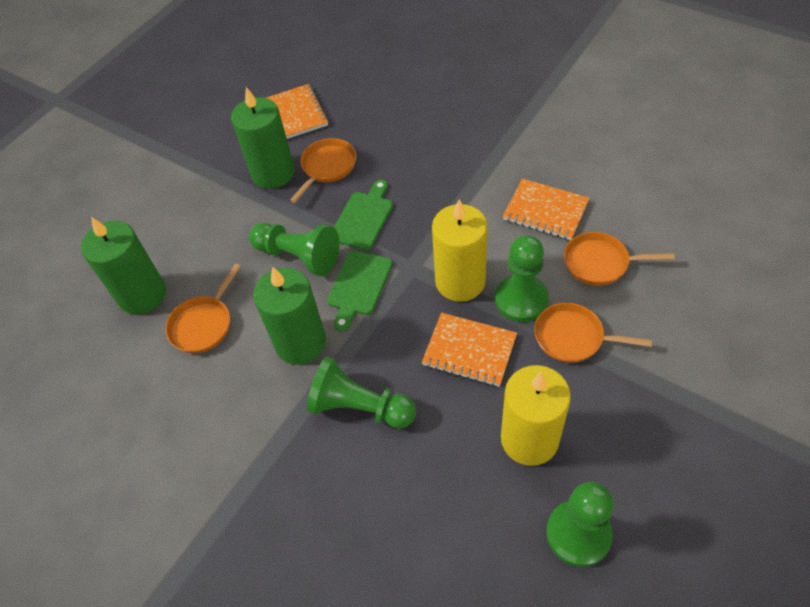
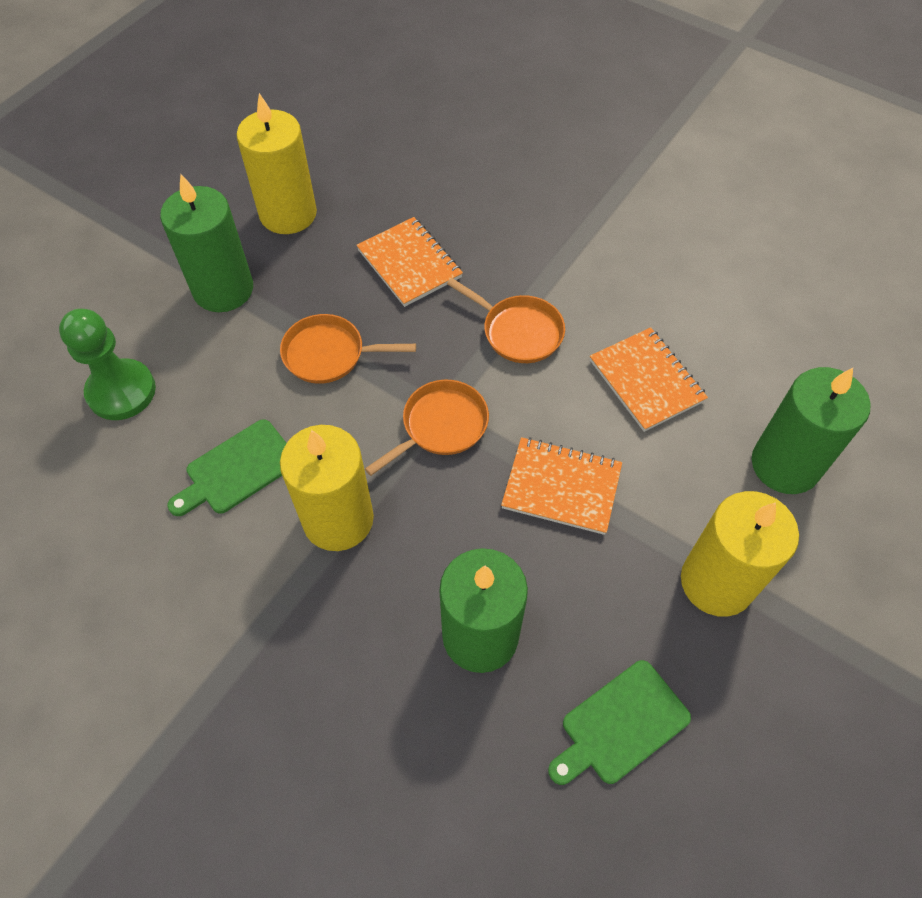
green pawn: [249,223,340,276] [307,357,416,428] [495,235,549,322] [546,482,614,567] = 4 -> [59,309,156,420] = 1
orange pan: [165,264,241,353] [290,138,356,203] [534,303,652,363] [564,232,675,286] = 4 -> [280,314,416,384] [365,380,489,476] [447,278,565,363] = 3
yellow candle: [432,199,488,302] [501,365,571,466] = 2 -> [236,93,317,234] [280,425,374,551] [681,491,799,617] = 3

